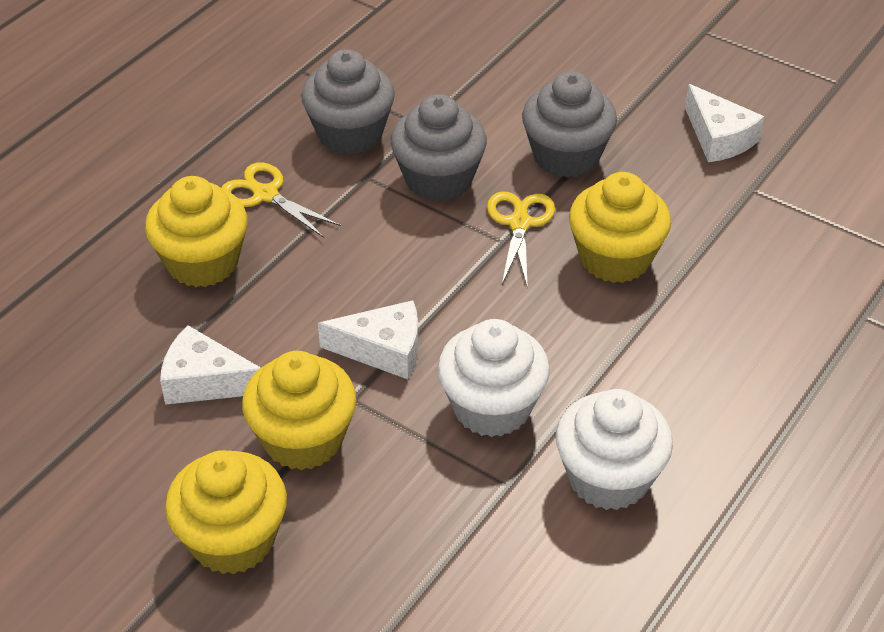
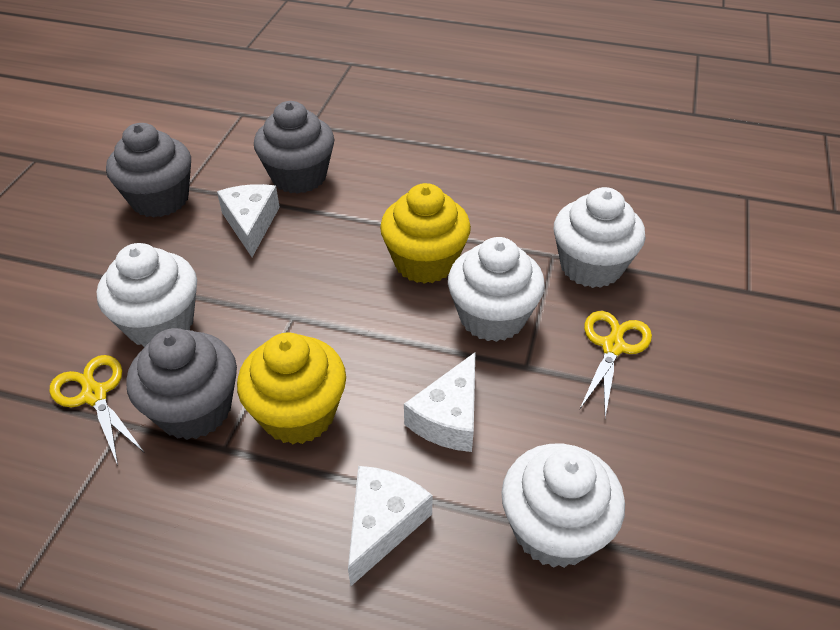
white cupcake: [438,319,550,437] [556,389,673,510] = 2 -> [97,243,197,347] [448,237,545,342] [501,444,625,568] [554,187,645,288] = 4
yellow cupcake: [145,176,248,287] [165,450,287,574] [242,351,357,470] [569,172,671,283] = 4 -> [237,333,346,444] [380,183,471,284] = 2

